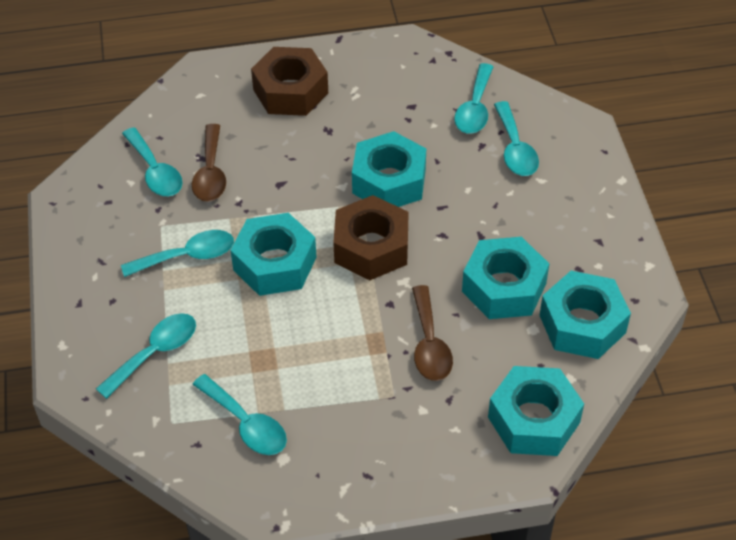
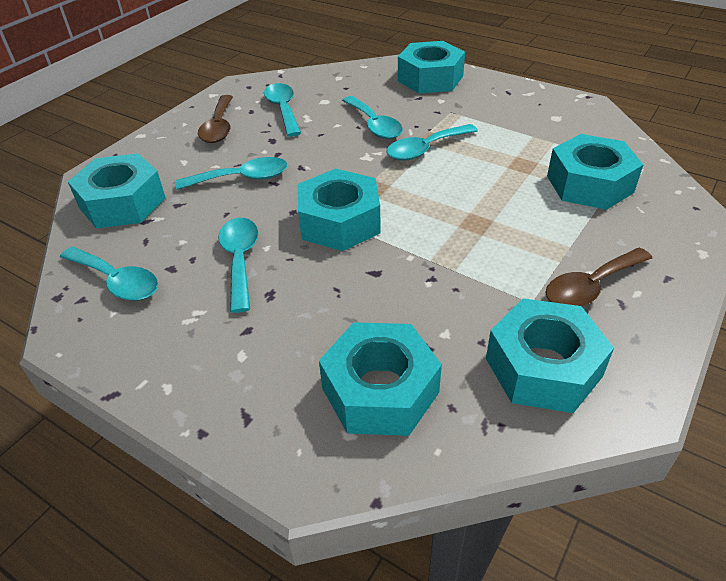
brown nut: [251,47,328,116] [333,195,409,280] = 2 -> none = 0
turquoise nut: [231,213,317,296] [352,131,426,207] [462,237,549,319] [488,366,584,456] [539,271,631,359] = 5 -> [68,153,166,229] [298,169,381,251] [319,322,442,436] [398,41,465,94] [486,298,614,413] [547,134,643,210] = 6

